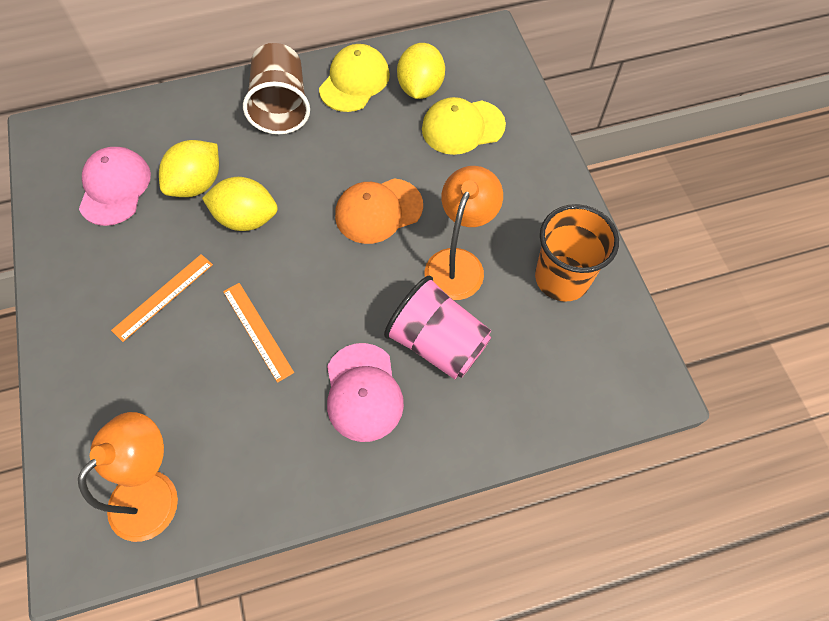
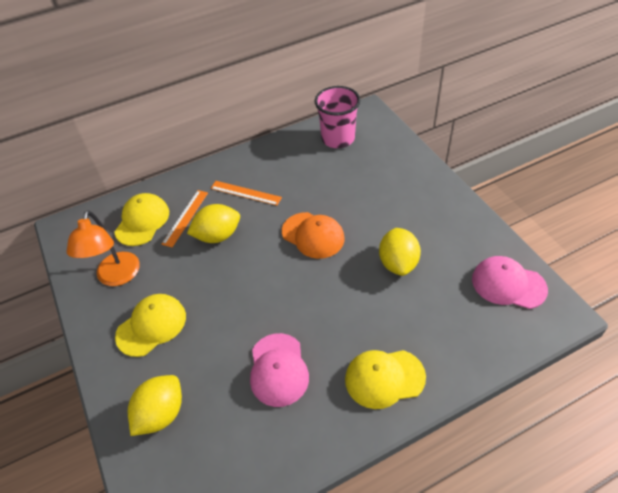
brown cup: [243,43,310,134] = 1 -> none = 0
orange cup: [535,204,619,302] = 1 -> none = 0
orange lamp: [78,412,178,542] [425,166,503,300] = 2 -> [67,210,140,286] = 1
yellow cap: [319,44,390,112] [422,97,506,155] = 2 -> [114,193,169,246] [115,294,186,357] [345,350,426,409] = 3

